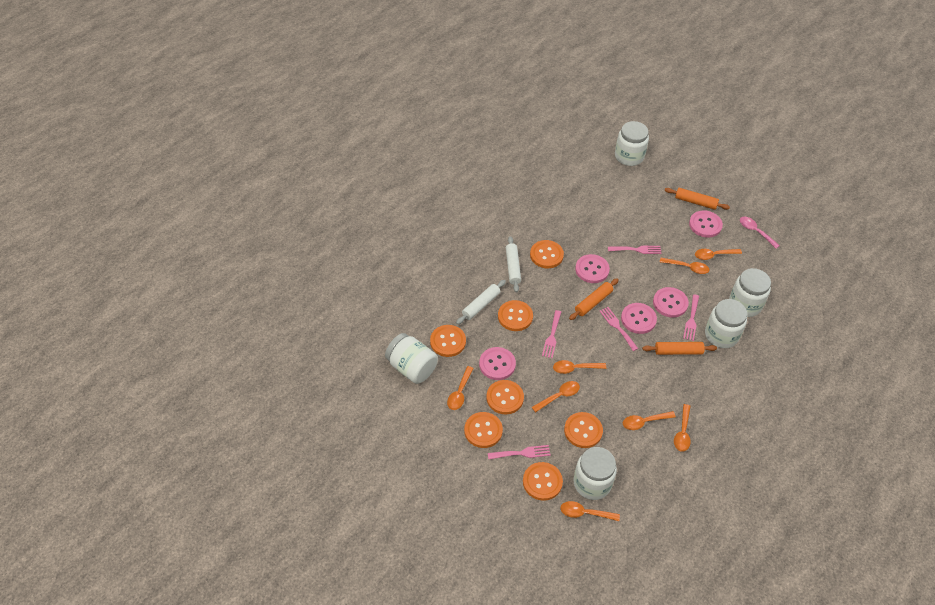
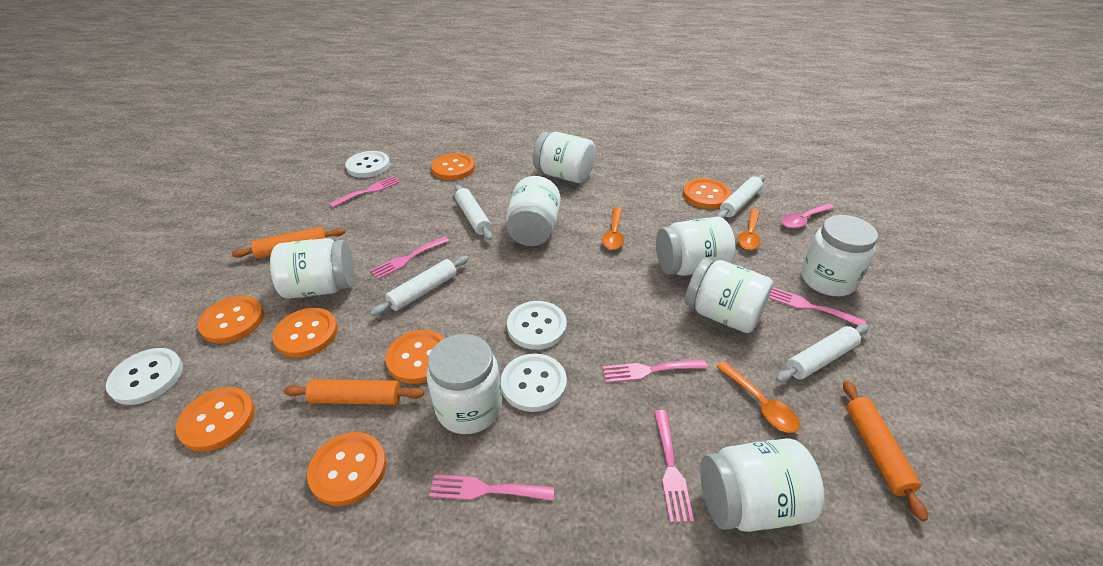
orange spoon: [447,366,474,410] [532,381,580,413] [553,360,606,374] [560,501,620,521] [623,411,676,430] [660,258,710,274] [674,404,691,452] [695,249,742,260] = 8 -> [602,207,624,250] [716,361,800,433] [738,209,761,250] = 3
pink button: [479,347,516,380] [575,254,610,283] [621,303,657,334] [653,287,689,317] [689,210,723,238] = 5 -> none = 0
pink fork: [488,445,551,459] [542,310,561,358] [600,307,638,351] [608,246,662,254] [683,294,699,341] = 5 -> [329,176,401,207] [370,236,449,279] [429,474,554,501] [603,359,707,383] [654,410,694,523] [769,287,866,325] = 6
white button: none = 0 -> [106,348,183,405] [345,151,390,178] [501,353,567,412] [507,301,567,350] = 4
white jar: [385,333,438,384] [574,447,617,500] [615,121,649,166] [705,299,747,348] [729,268,771,317] = 5 -> [270,238,354,299] [426,334,502,434] [506,176,561,246] [533,132,595,183] [656,217,735,276] [685,258,773,333] [700,438,825,532] [801,215,878,296] = 8
white rolling pin: [456,280,506,325] [506,236,521,293] = 2 -> [370,256,469,316] [455,184,493,240] [717,175,765,218] [776,324,869,383] = 4

